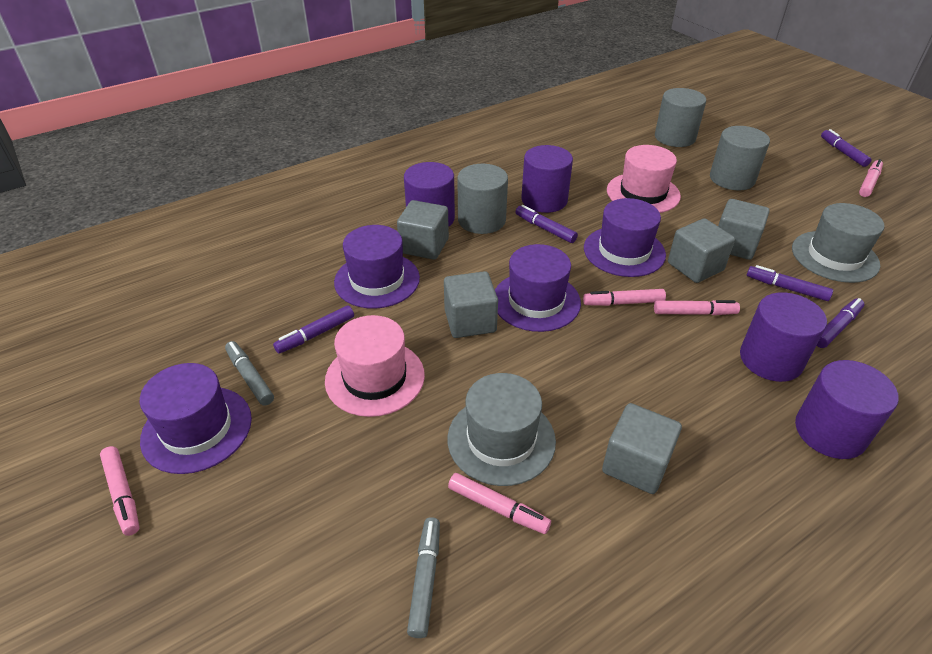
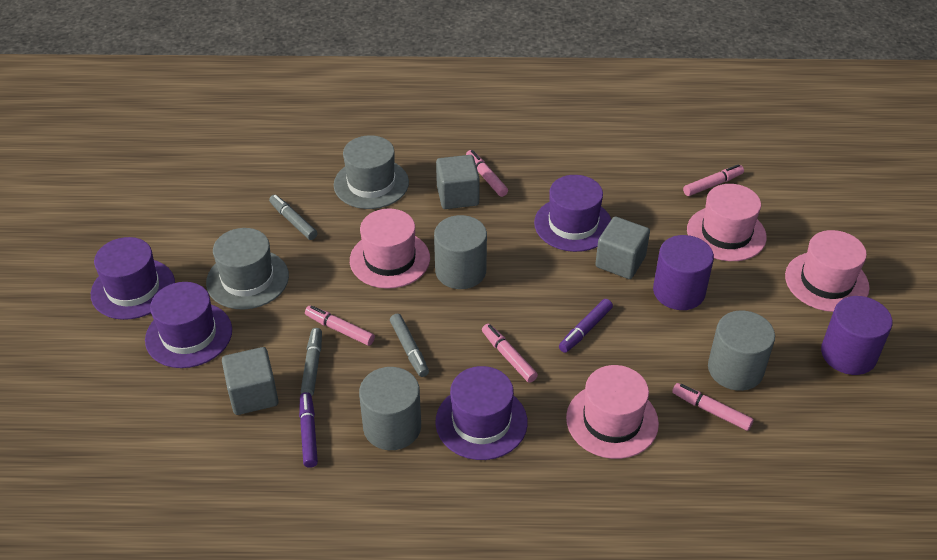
grey cube: [397,200,449,260] [444,271,498,338] [602,403,682,494] [668,218,735,283] [718,199,770,260] = 5 -> [222,347,279,415] [436,155,480,209] [595,216,650,279] = 3
grey marker: [225,341,274,406] [407,517,440,638] = 2 -> [269,195,317,240] [301,328,322,396] [390,314,429,377] = 3
pink hat: [325,315,425,417] [607,145,681,213] = 2 -> [350,208,430,289] [566,365,659,459] [687,184,767,261] [785,230,870,312] = 4
purple cylinder: [404,162,455,227] [521,145,573,213] [740,292,827,382] [795,360,899,459] = 4 -> [653,235,714,310] [821,296,892,375] = 2
purple marker: [273,305,354,354] [516,205,578,243] [747,265,833,301] [817,298,865,348] [821,129,871,167] = 5 -> [299,392,318,468] [559,299,613,353] = 2

